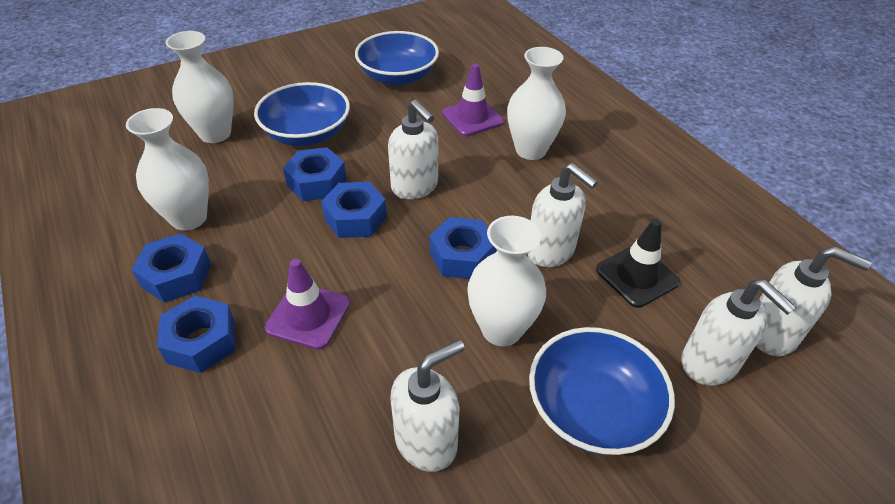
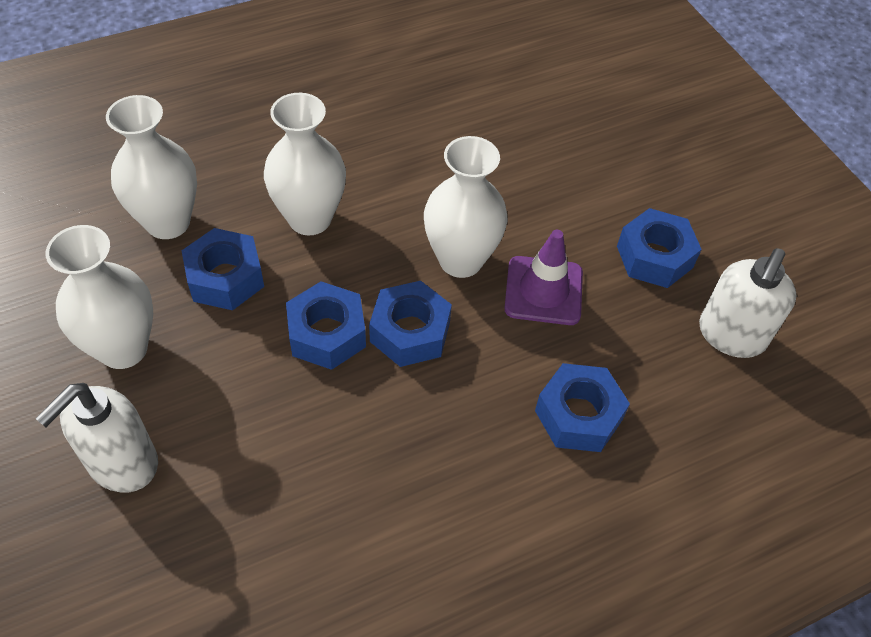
black traffic cone: [596,219,680,308] = 1 -> none = 0
blue bowl: [254,82,350,146] [355,31,439,86] [529,327,675,455] = 3 -> none = 0
purple traffic cone: [265,259,350,350] [442,64,504,136] = 2 -> [504,230,583,325] = 1
white soap dispenser: [388,100,438,199] [390,340,465,472] [527,163,598,267] [682,280,796,386] [756,246,872,356] = 5 -> [35,383,158,493] [699,248,797,358] = 2

